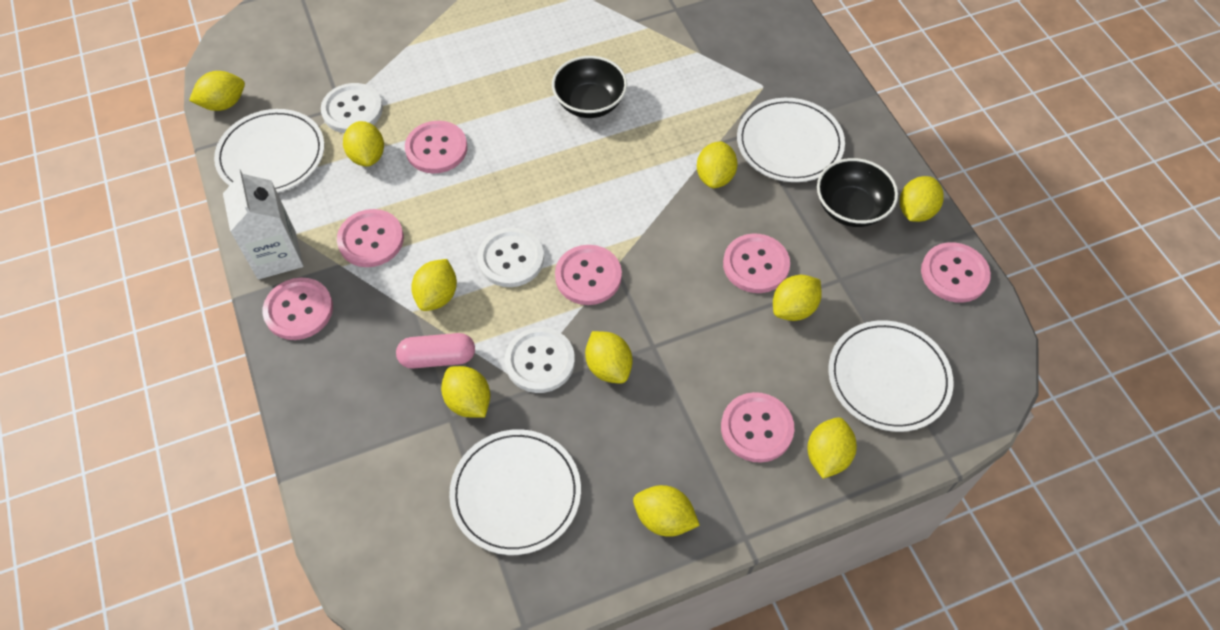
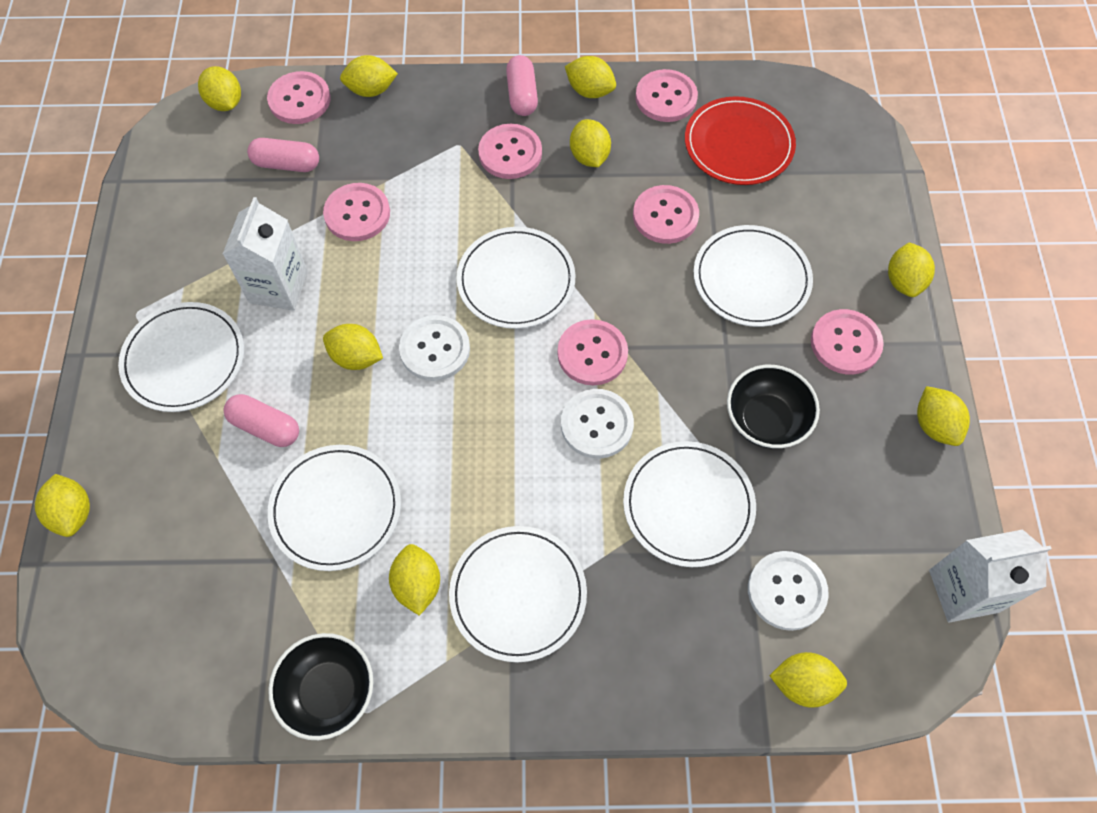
pink capsule: [396,333,475,369] = 1 -> [224,394,299,447] [247,138,319,172] [506,55,538,116] = 3
red plate: none = 0 -> [685,96,796,185] = 1
white carton: [223,168,304,280] = 1 -> [223,197,308,311] [929,530,1051,623] = 2
white plate: [214,109,324,193] [449,429,581,555] [737,98,845,182] [828,320,954,432] = 4 -> [118,302,244,412] [267,445,401,571] [449,526,587,662] [456,227,575,329] [623,441,756,567] [694,225,813,327] = 6

